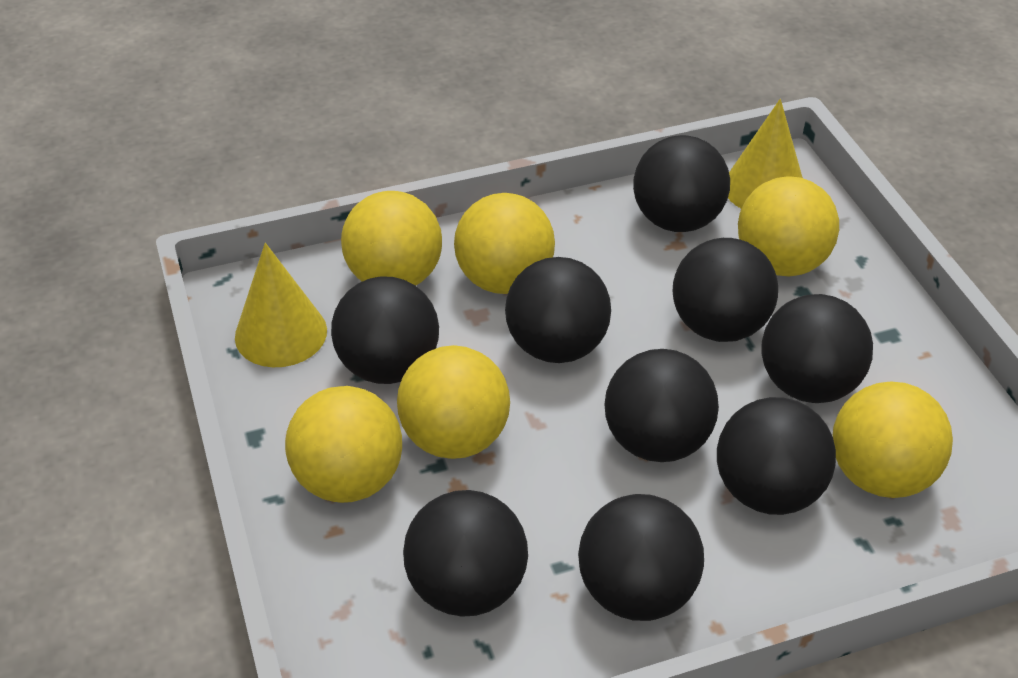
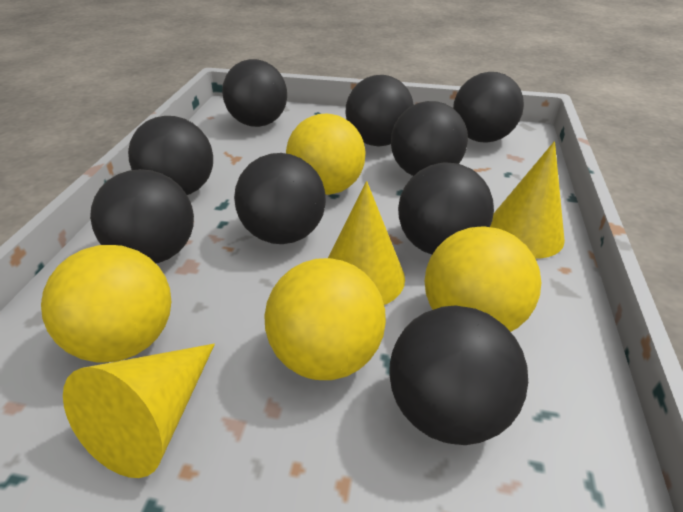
yellow ball: [285,386,402,503] [341,191,442,286] [397,345,510,459] [454,193,555,294] [738,176,839,276] [832,381,953,498] = 6 -> [41,245,172,363] [264,258,386,380] [286,114,365,195] [425,226,542,332] = 4
yellow cone: [235,243,327,367] [728,99,803,209] = 2 -> [63,344,215,478] [328,181,405,305] [490,141,565,259] = 3

